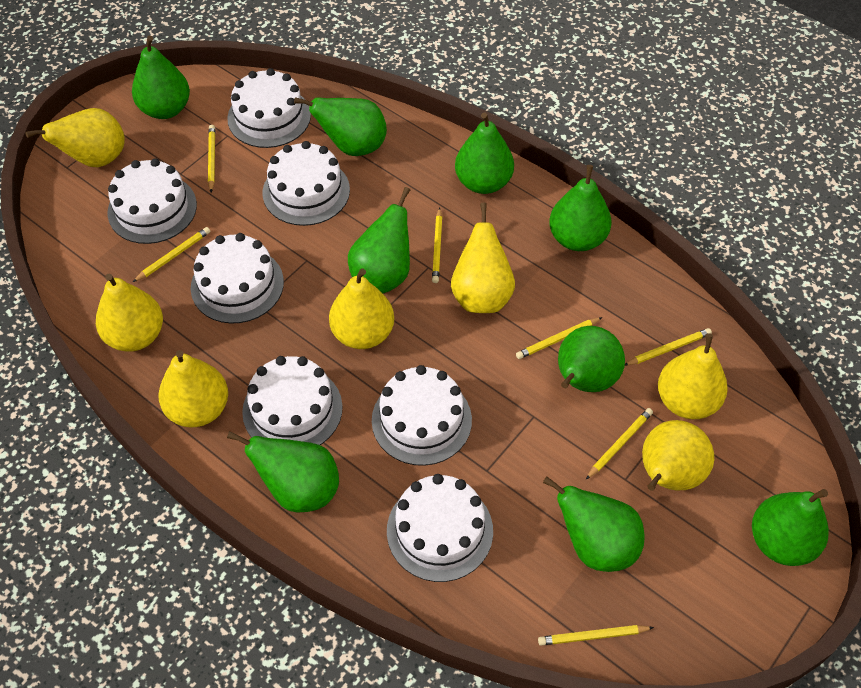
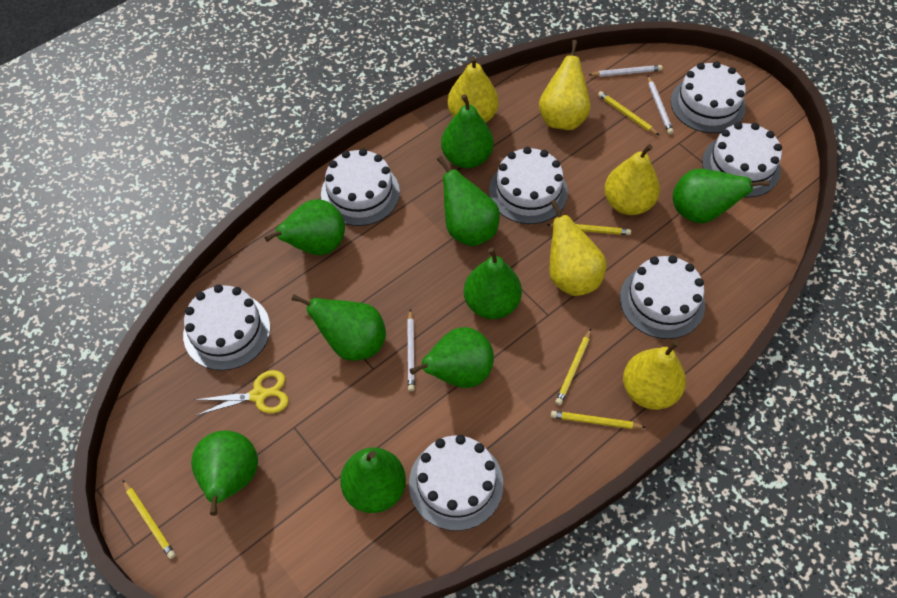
white pencil: none = 0 -> [407,309,415,391] [589,65,662,77] [648,76,674,134] = 3
yellow pear: [25,108,125,167] [96,273,163,352] [158,350,228,428] [329,268,394,349] [451,203,515,313] [642,420,714,491] [658,333,728,419] = 7 -> [448,56,499,123] [539,40,590,130] [549,200,606,296] [604,144,660,215] [623,340,686,410] = 5
yellow pencil: [133,227,210,282] [208,125,215,192] [432,208,442,283] [516,317,602,359] [538,625,654,646] [586,408,653,479] [625,328,712,365] = 7 -> [123,480,176,559] [547,223,631,235] [551,411,646,429] [555,329,591,405] [598,91,659,135] = 5
yellow scissors: none = 0 -> [195,370,289,415] = 1

